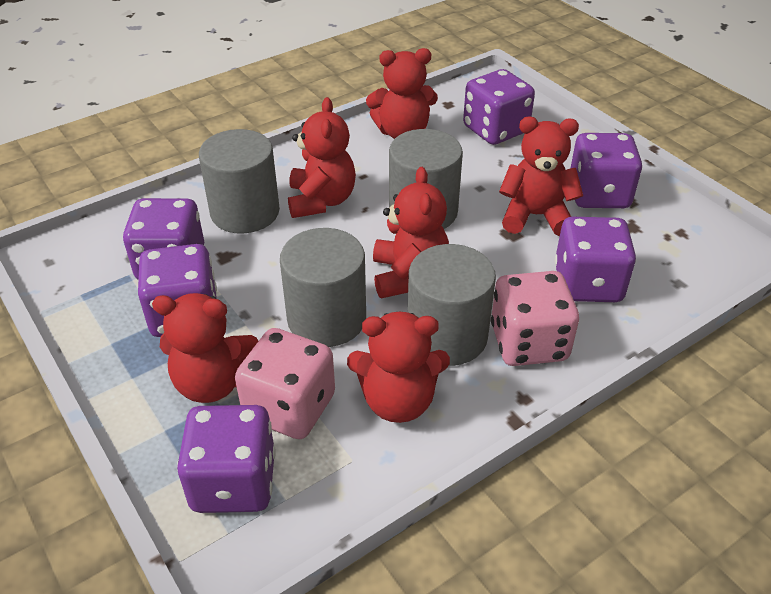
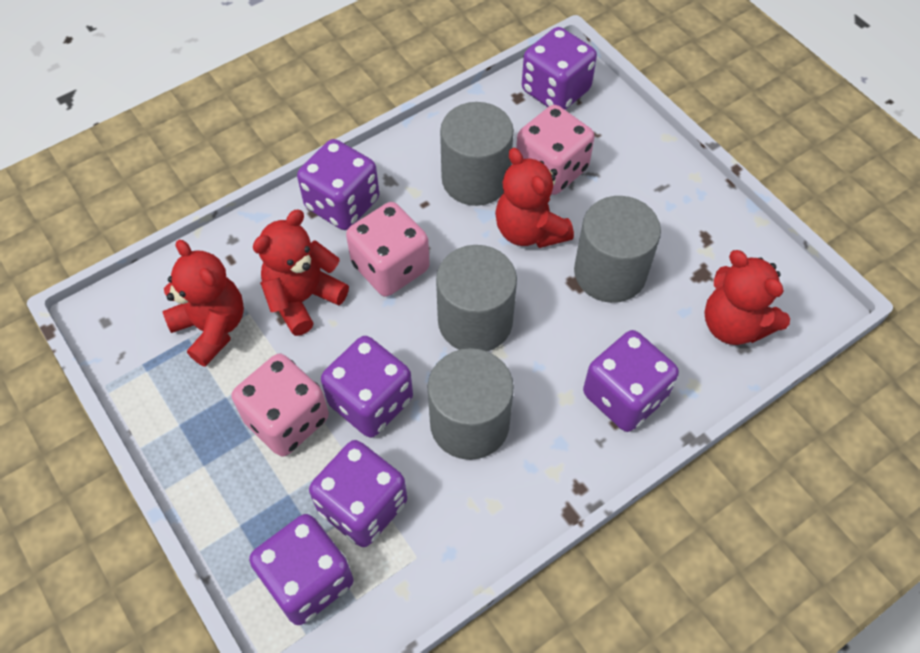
pink dice: [235,328,335,439] [491,271,579,366] = 2 -> [232,354,329,457] [346,202,430,297] [516,105,595,195] = 3
red teddy bear: [152,293,258,403] [288,97,356,218] [347,311,450,423] [366,48,438,139] [373,167,449,298] [499,117,583,236] = 6 -> [163,240,244,367] [253,210,349,336] [495,148,574,248] [704,250,790,345] = 4

